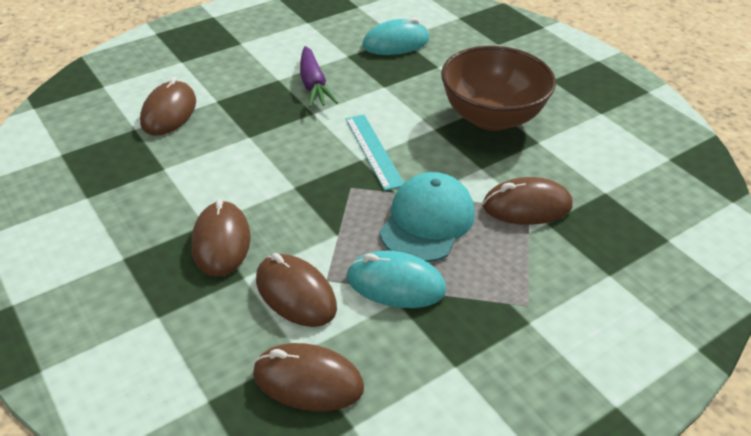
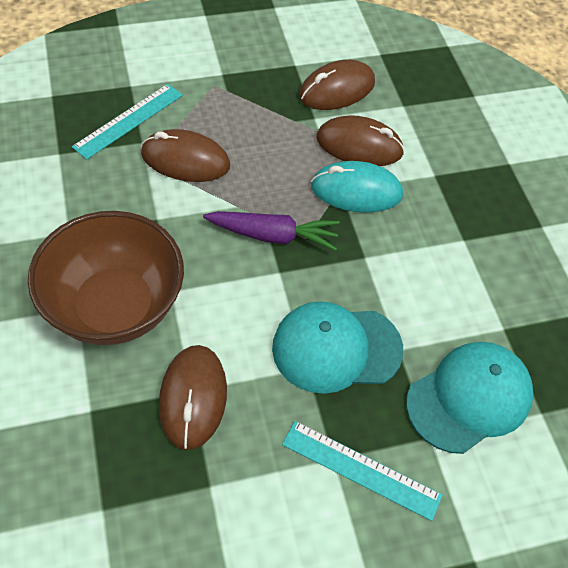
brown mouse: [140,77,196,136] [191,199,251,277] [253,343,364,411] [256,253,337,327] [483,177,573,225] = 5 -> [141,129,230,182] [159,345,227,450] [299,60,375,110] [316,115,405,166] = 4
turquoise cap: [379,172,475,262] = 1 -> [272,301,403,394] [406,342,534,454] = 2
turquoise mouse: [347,251,446,308] [362,18,430,55] = 2 -> [311,161,403,213] = 1
turquoise ruler: [345,115,404,191] = 1 -> [72,84,183,160] [282,421,443,521] = 2

